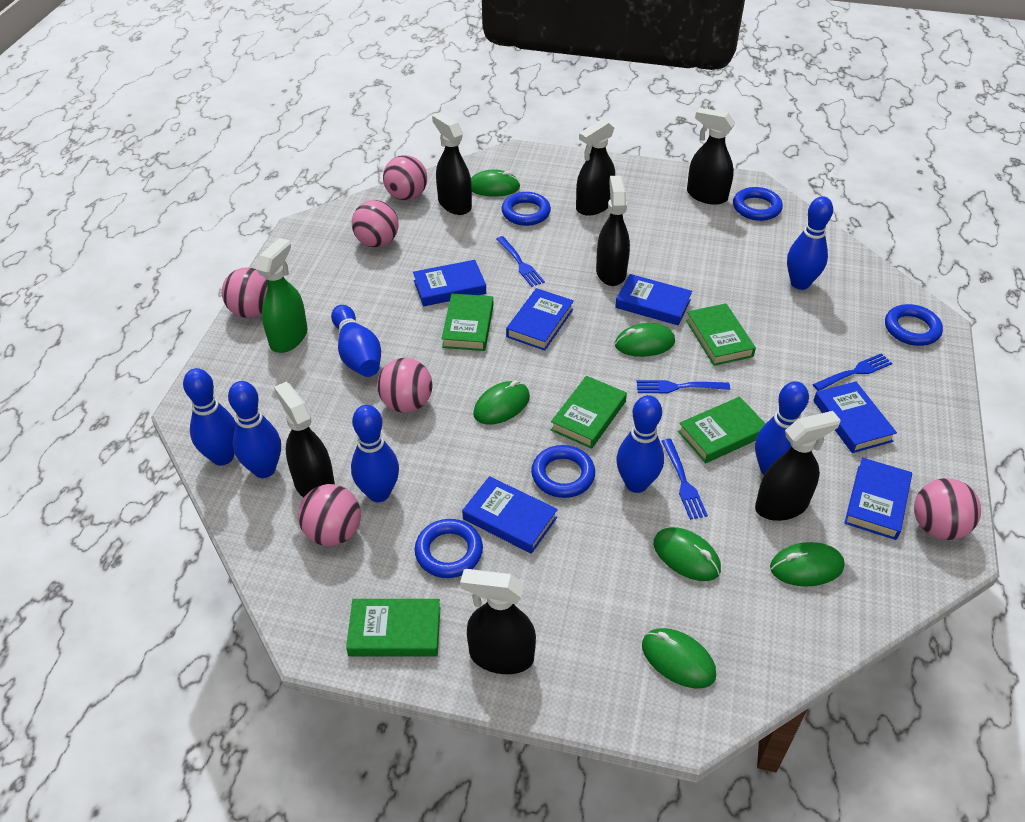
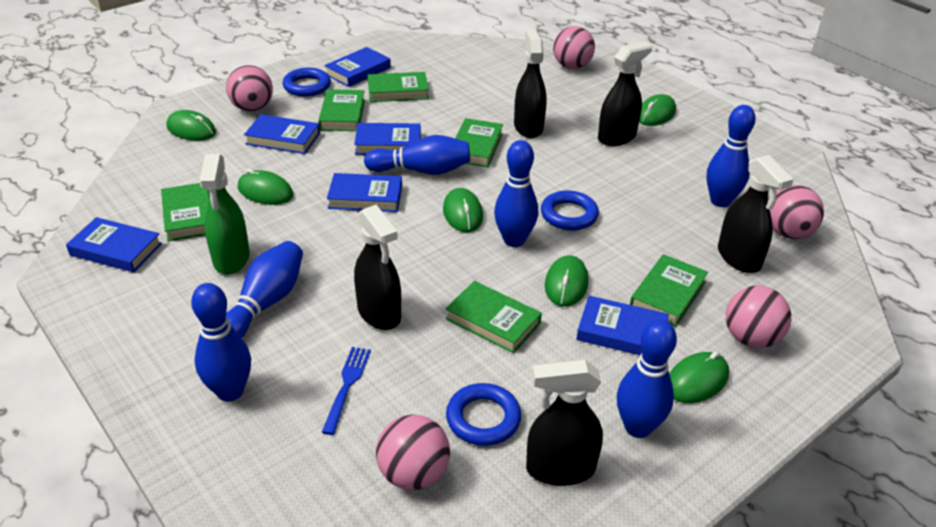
black spray bottle: [274,382,335,498] [432,113,472,215] [460,569,536,674] [576,119,615,216] [596,176,630,286] [687,108,735,205] [755,411,841,521] = 7 -> [354,205,401,330] [514,29,547,138] [526,360,603,486] [598,41,652,146] [718,155,794,273] = 5
blue bowling pin: [183,368,236,466] [228,381,281,478] [331,305,381,377] [351,405,399,502] [616,395,664,493] [755,381,809,475] [787,196,833,290] = 7 -> [191,283,251,401] [226,241,303,338] [364,135,470,175] [494,140,538,247] [617,319,677,438] [707,105,756,207] = 6
blue fork: [496,236,545,287] [636,380,730,393] [662,439,708,520] [813,353,892,391] = 4 -> [322,347,371,435] = 1
blue ring: [415,519,483,578] [502,192,551,226] [531,445,595,498] [733,187,783,221] [885,304,943,346] = 5 -> [283,68,331,97] [446,383,521,446] [541,190,599,230] = 3
green book: [346,599,440,657] [441,294,493,351] [551,376,627,449] [678,397,766,463] [686,304,756,366] = 5 -> [161,183,210,241] [318,89,365,131] [368,72,429,102] [445,281,542,353] [455,118,503,167] [630,254,708,327] = 6
pink ball: [222,267,268,318] [298,484,361,546] [352,200,399,247] [377,358,433,413] [383,155,427,201] [914,478,981,540] = 6 -> [226,65,273,112] [376,415,450,490] [553,26,595,69] [726,286,791,348] [770,185,824,239] = 5

